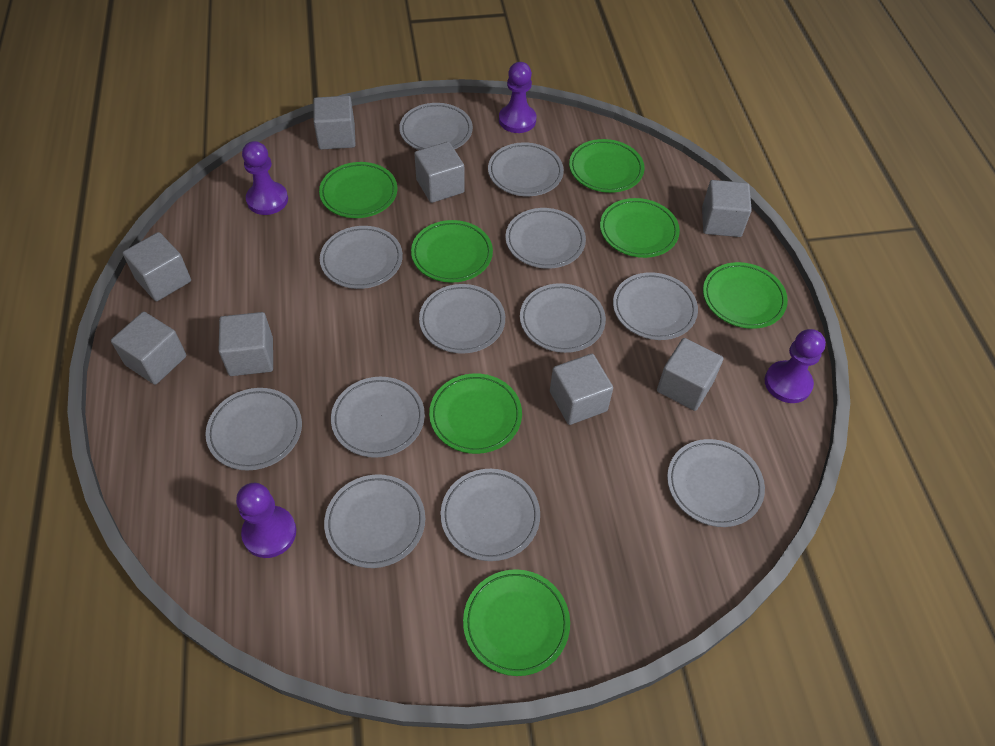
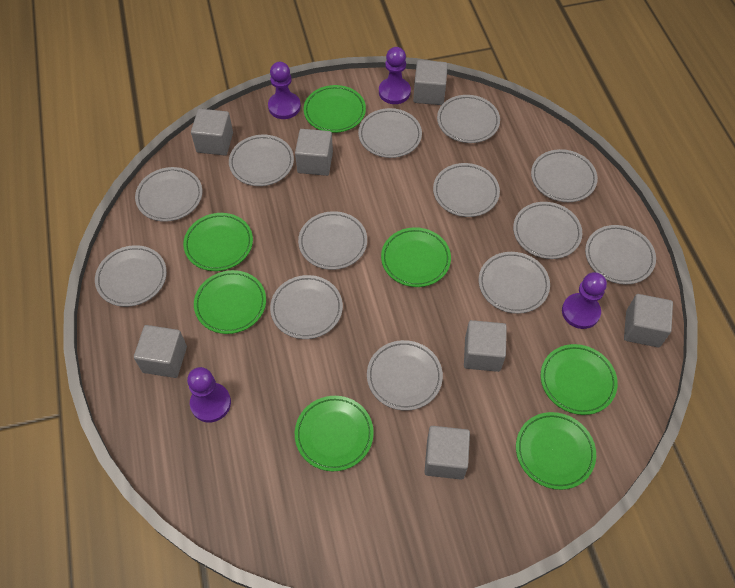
grey cube: [111,312,186,385] [123,232,191,301] [219,312,273,376] [313,96,355,150] [414,142,465,203] [550,354,613,425] [657,338,723,411] [702,180,752,237] = 8 -> [134,325,187,378] [191,109,233,155] [295,129,333,176] [413,60,448,105] [424,426,470,480] [464,320,507,372] [624,294,673,347] = 7
grey plate: [205,388,302,470] [320,226,403,289] [324,474,425,568] [331,377,425,458] [399,103,473,150] [419,284,505,354] [441,469,540,561] [488,142,564,196] [505,208,586,269] [520,283,606,353] [613,272,698,340] [667,439,765,527] = 12 -> [95,245,167,307] [135,167,202,222] [229,135,294,186] [270,275,343,339] [298,211,367,270] [358,108,422,158] [367,340,443,411] [433,163,500,217] [437,95,500,143] [479,252,550,314] [513,202,582,259] [531,149,598,202] [585,225,656,285] = 13

